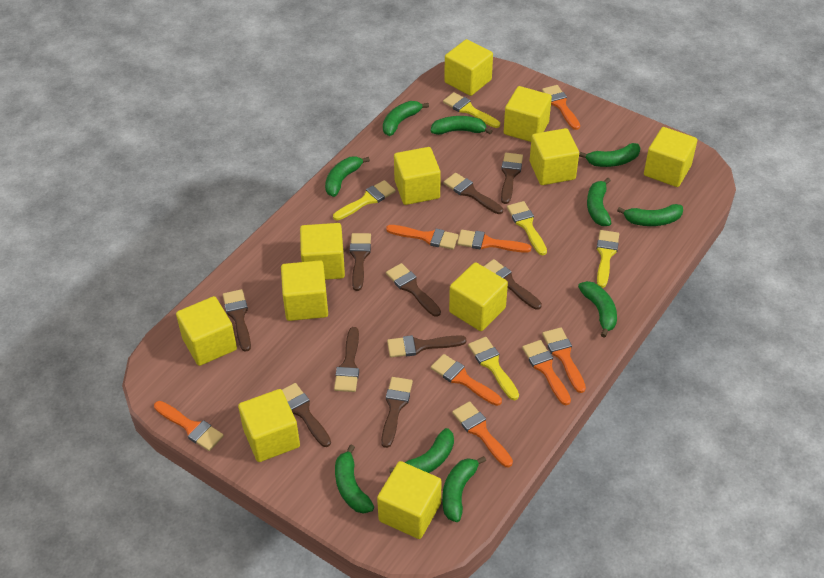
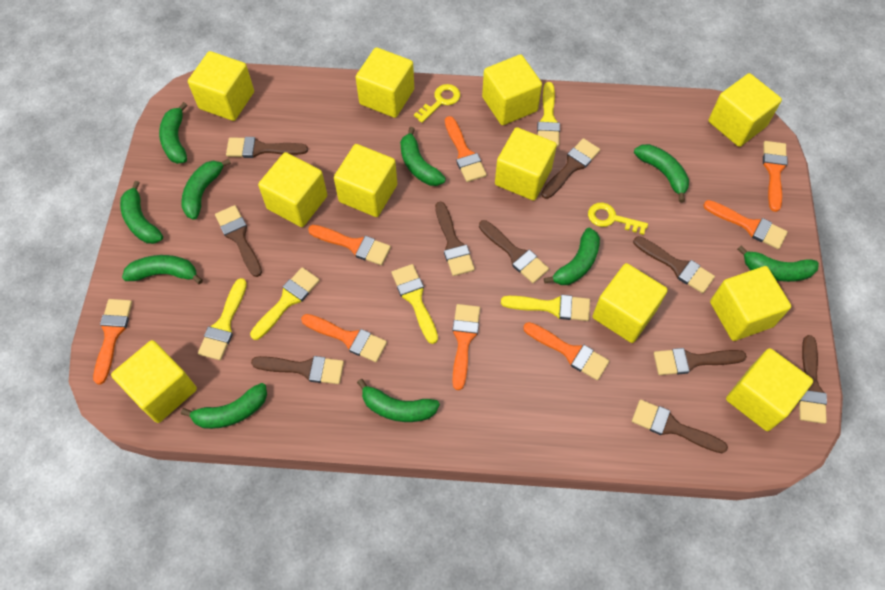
yellow key: none = 0 -> [414,84,460,123] [588,203,648,235] = 2

